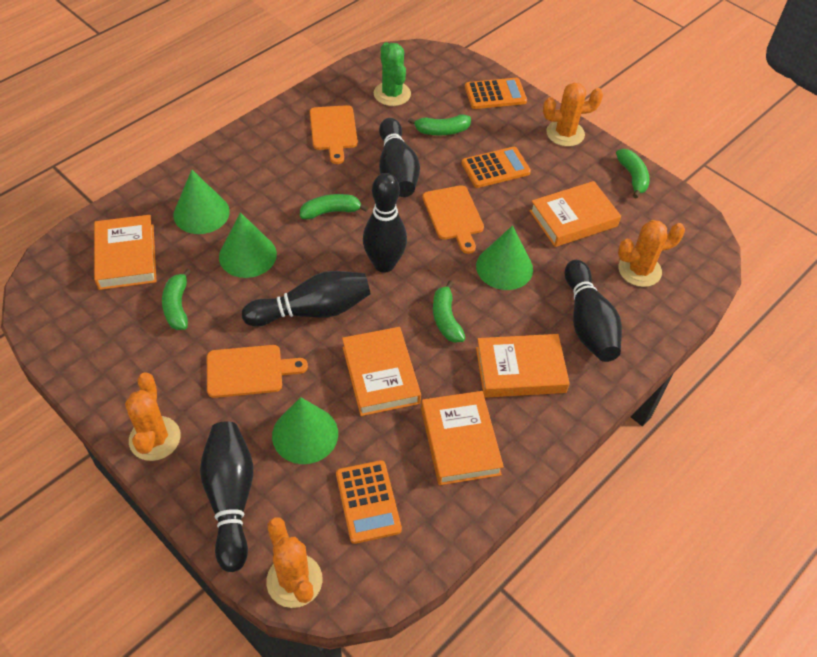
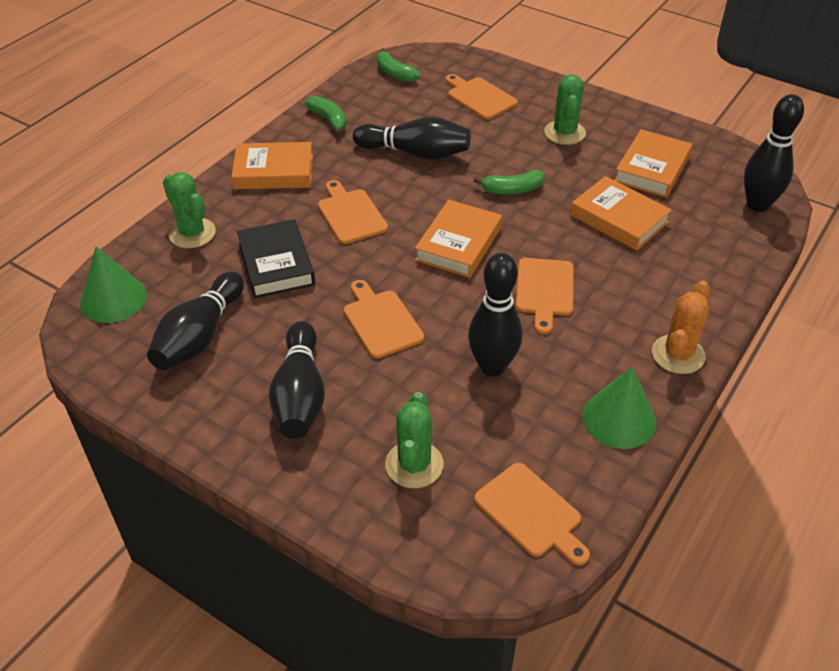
black book: none = 0 -> [237,219,315,298] = 1
green banana: [162,269,191,330] [300,194,369,220] [408,114,471,135] [433,281,466,343] [616,149,650,198] = 5 -> [305,96,347,135] [377,48,420,82] [474,170,545,194] = 3
green cactus: [374,42,411,106] = 1 -> [163,172,216,248] [385,392,444,488] [544,74,586,145] = 3
green cone: [173,170,230,234] [219,213,277,278] [272,397,338,464] [476,225,533,290] = 4 -> [80,246,147,323] [582,367,656,449] = 2
orange book: [94,215,157,290] [342,327,421,416] [421,391,504,485] [476,334,570,398] [530,181,621,247] = 5 -> [231,142,313,189] [415,200,502,278] [570,176,672,251] [614,129,692,198] = 4
orange cactus: [125,373,181,461] [266,517,323,608] [543,83,603,147] [618,220,685,287] = 4 -> [652,281,710,374] = 1
orange calculator: [336,460,402,544] [461,147,531,188] [465,78,527,109] = 3 -> none = 0
orange cutting board: [207,345,308,398] [310,105,358,164] [422,185,484,254] = 3 -> [318,180,388,244] [344,280,424,359] [445,74,518,120] [474,463,590,566] [516,258,574,334] = 5

